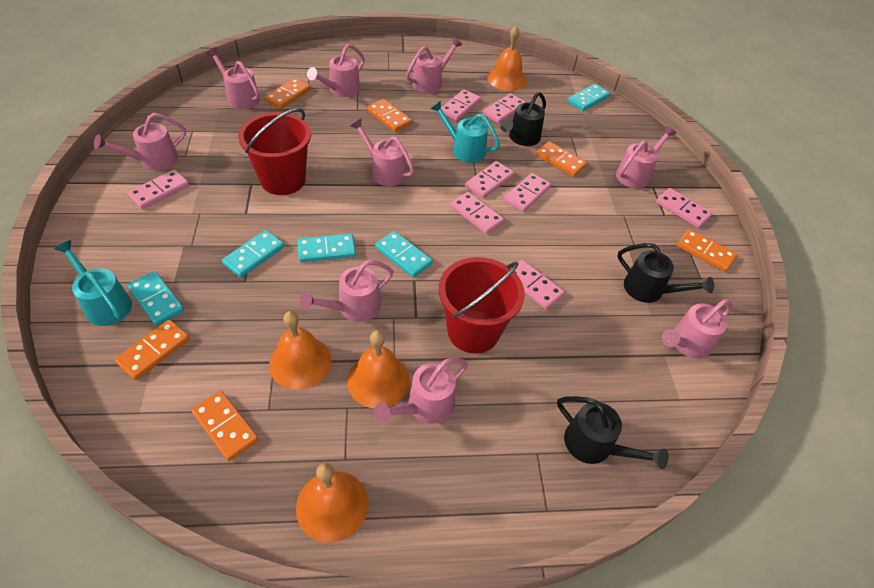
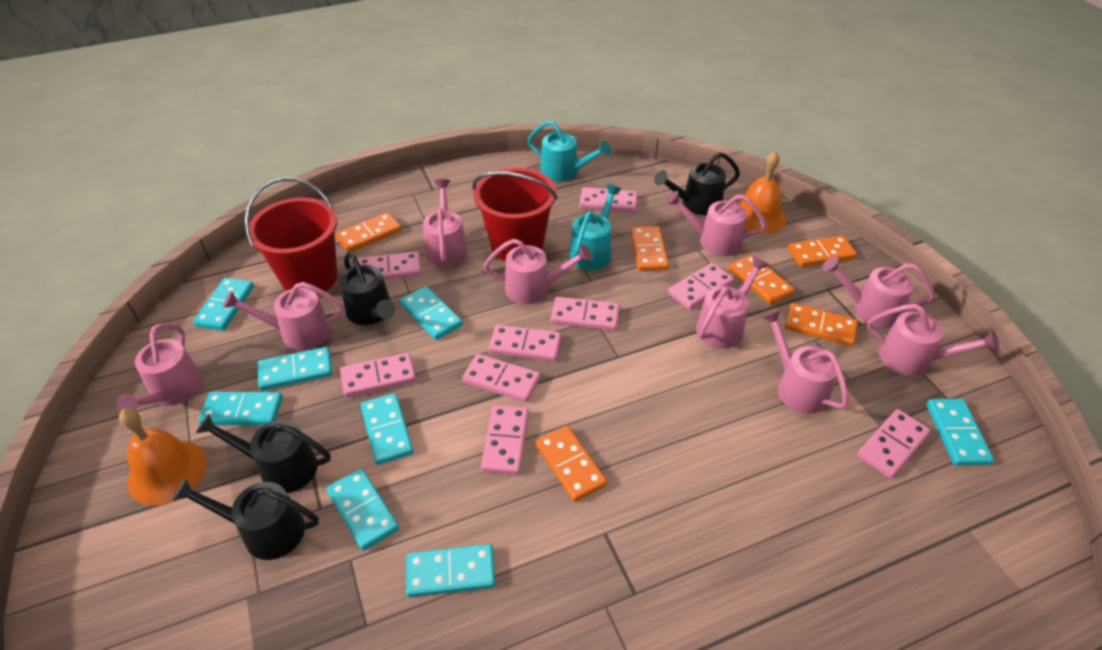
black watering can: [500,92,546,146] [557,396,669,469] [617,243,714,303] = 3 -> [172,478,319,560] [196,414,331,493] [340,251,396,325] [654,152,740,215] = 4
orange bell: [269,311,332,390] [296,463,368,543] [347,330,410,408] [487,26,526,91] = 4 -> [119,408,207,506] [738,151,786,234] = 2
pink domino: [127,169,189,209] [441,89,481,121] [450,192,504,234] [465,161,514,198] [483,93,526,124] [504,173,551,212] [514,260,565,309] [656,188,712,228] = 8 -> [340,352,416,398] [357,251,421,280] [462,354,540,402] [481,405,529,475] [489,325,561,362] [551,297,620,331] [579,187,638,213] [668,263,734,310] [857,409,931,478] = 9
turquoise domino: [128,271,184,326] [222,230,284,278] [297,234,356,262] [375,231,433,278] [568,84,610,111] = 5 -> [193,278,254,331] [198,392,283,426] [258,347,332,391] [326,468,399,551] [361,393,414,465] [400,286,463,340] [406,544,496,597] [926,399,994,466] = 8

